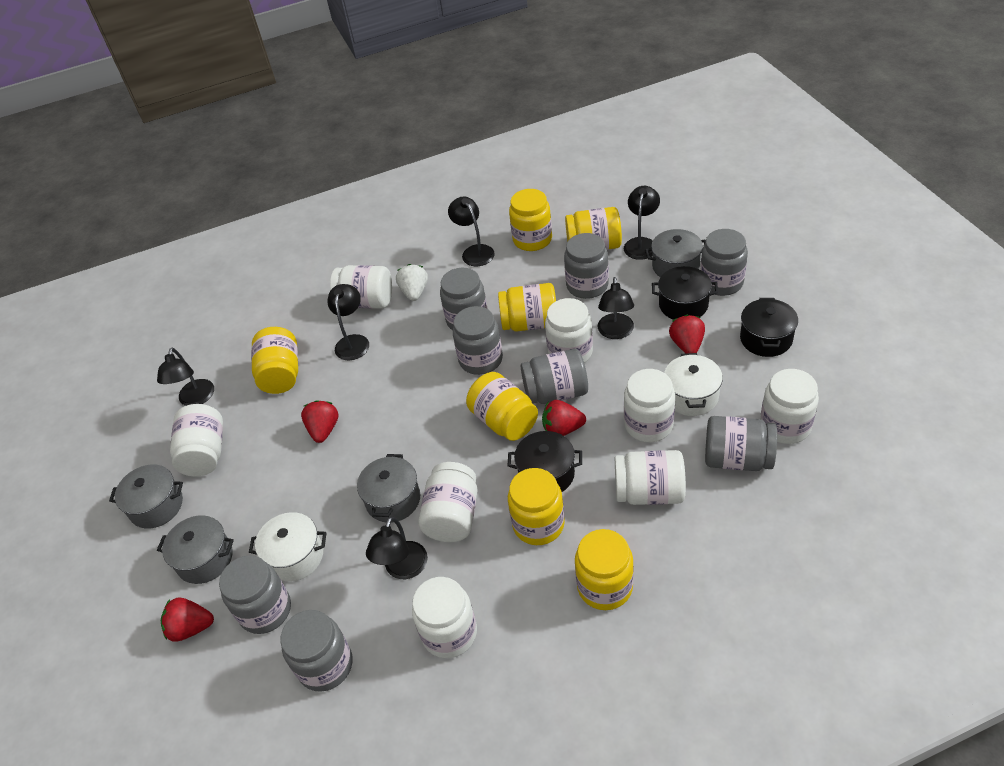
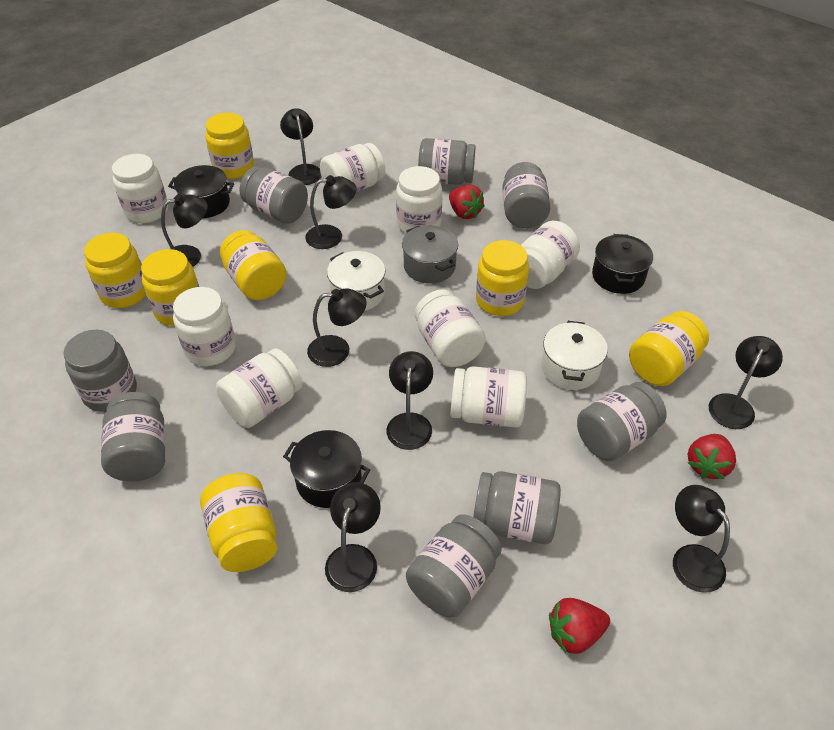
black lamp: [157,348,214,406] [327,284,369,361] [366,517,428,579] [448,196,495,266] [598,277,634,339] [624,186,660,260] = 6 -> [161,195,208,267] [280,108,322,185] [305,175,357,249] [307,288,366,367] [325,482,381,592] [386,351,433,450] [673,485,730,593] [709,336,783,429] = 8
grey pot: [109,464,183,529] [157,515,234,584] [357,454,420,522] [645,229,706,277] = 4 -> [402,225,458,284] = 1
red strawberry: [161,598,214,642] [301,400,338,443] [542,400,586,436] [669,315,705,353] = 4 -> [449,185,485,219] [549,598,610,654] [687,434,736,479] = 3
white strawberry: [396,264,428,301] = 1 -> none = 0

